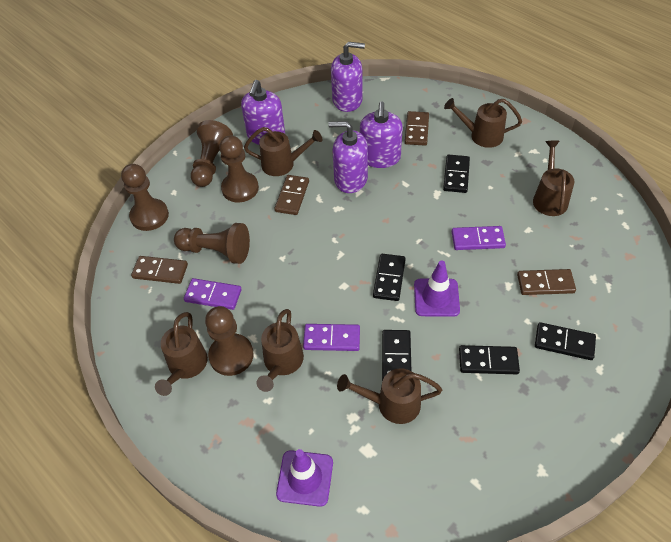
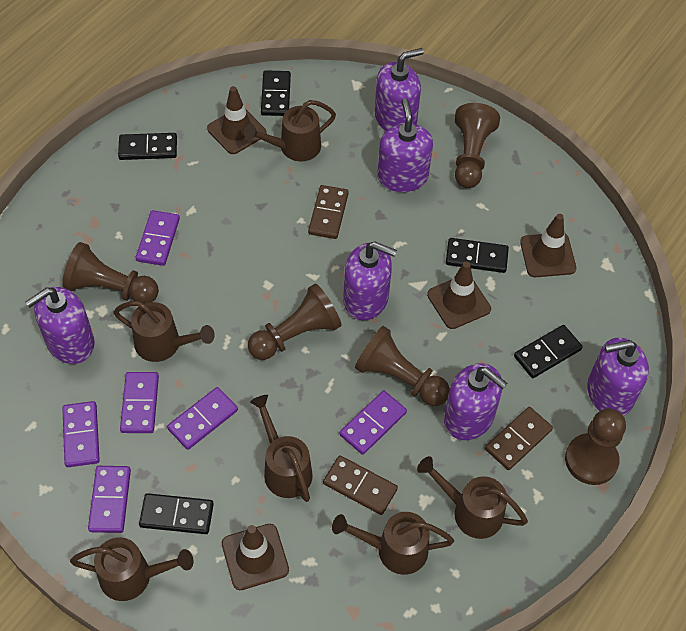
brown domino: [131,256,188,284] [274,175,309,215] [405,111,429,145] [517,269,576,295] = 4 -> [308,185,349,239] [323,455,398,515] [485,407,553,470] = 3
brown traffic cone: none = 0 -> [207,86,267,154] [222,524,289,590] [427,261,491,329] [520,214,576,277] = 4
purple domino: [184,278,242,310] [303,324,360,351] [452,226,506,250] = 3 -> [62,401,100,467] [88,466,131,533] [120,372,159,433] [136,210,180,266] [167,387,238,450] [339,391,407,455] = 6
purple soap dispenser: [241,80,285,145] [328,121,368,193] [331,42,365,112] [360,101,403,168] = 4 -> [25,287,95,364] [343,241,397,320] [375,48,424,131] [377,98,433,192] [444,363,507,440] [587,338,649,416] = 6
purple traffic cone: [276,449,333,507] [414,261,460,317] = 2 -> none = 0

